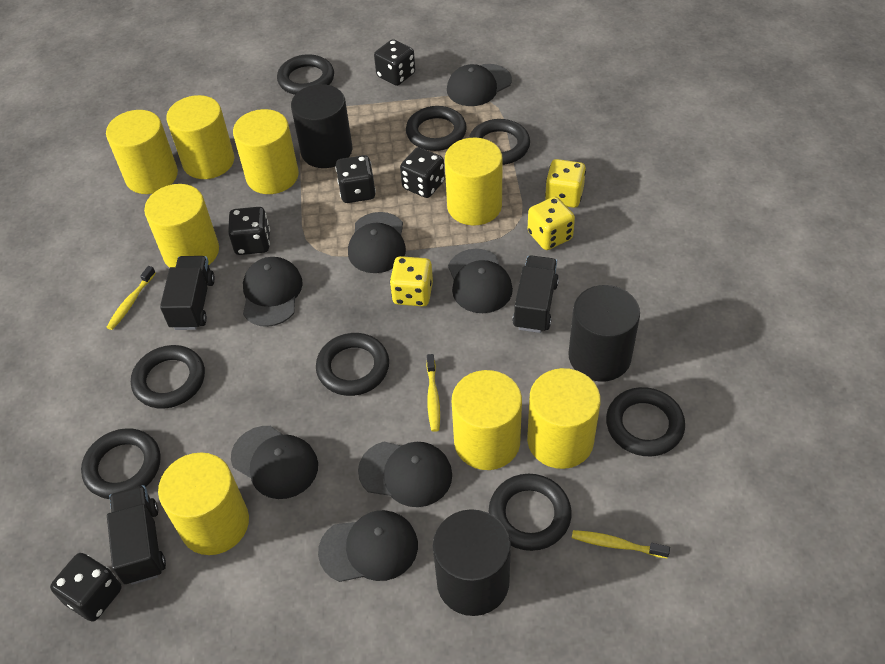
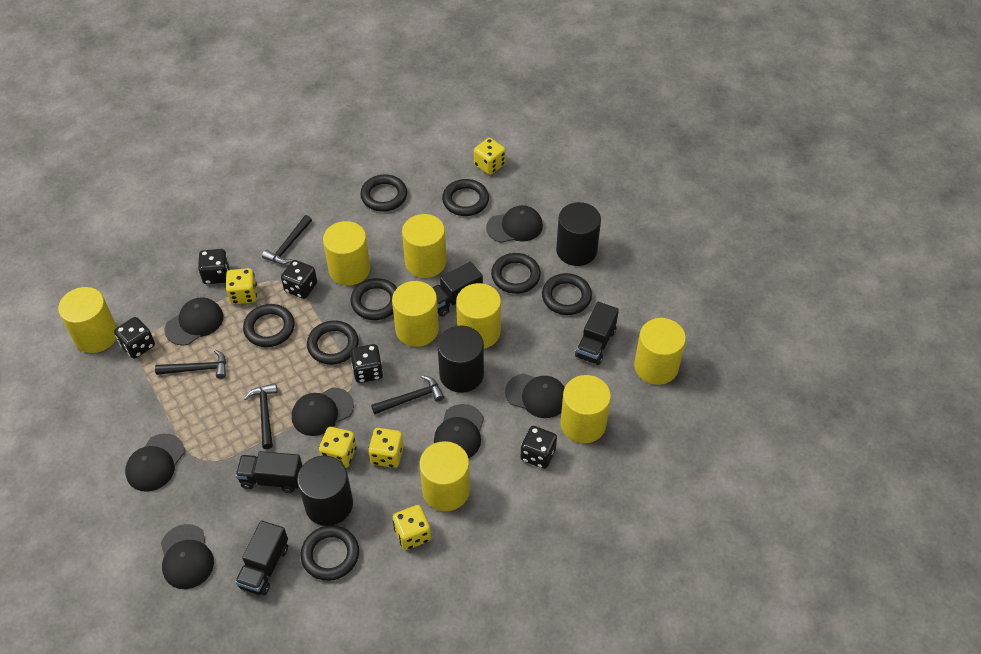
black hammer: none = 0 -> [155,350,226,379] [244,383,277,449] [262,215,312,264] [371,375,444,415] = 4
black truck: [107,485,166,585] [160,256,215,330] [512,255,559,333] = 3 -> [235,451,303,493] [235,521,288,595] [432,262,483,317] [575,302,619,365] = 4
yellow dice: [390,256,433,307] [528,197,575,250] [545,159,586,208] = 3 -> [226,268,257,304] [319,427,357,468] [368,428,404,468] [393,505,431,550] [474,138,506,175] = 5
yellow toothbrush: [107,266,156,330] [426,354,440,432] [572,530,670,558] = 3 -> none = 0

